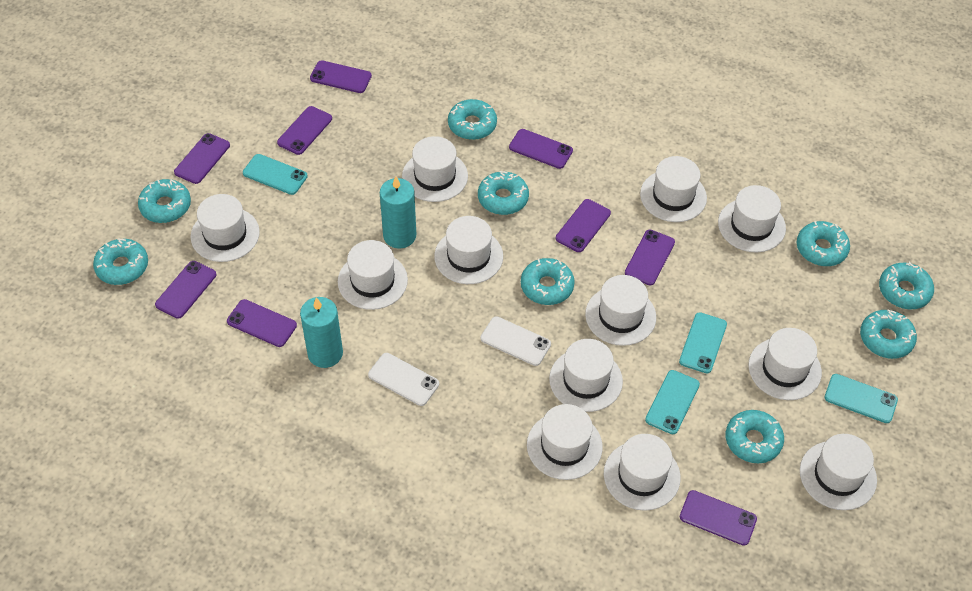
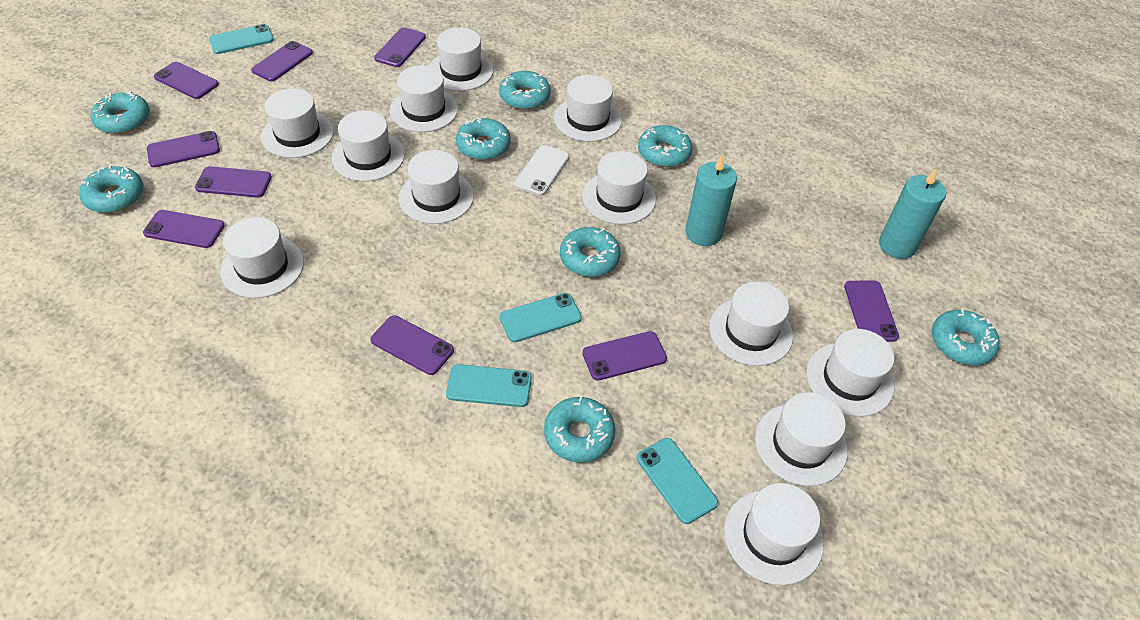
turquoise donut: [93,238,148,285] [138,179,191,223] [448,99,497,140] [478,171,529,215] [521,258,575,305] [726,410,784,463] [797,221,850,266] [860,310,917,359] [879,262,934,309] = 9 -> [79,165,143,213] [91,91,150,134] [456,118,511,160] [499,71,551,110] [544,396,615,463] [560,227,621,277] [638,125,692,167] [932,308,1000,365] = 8
white phone: [368,353,439,406] [481,316,551,366] = 2 -> [514,145,569,196] = 1

